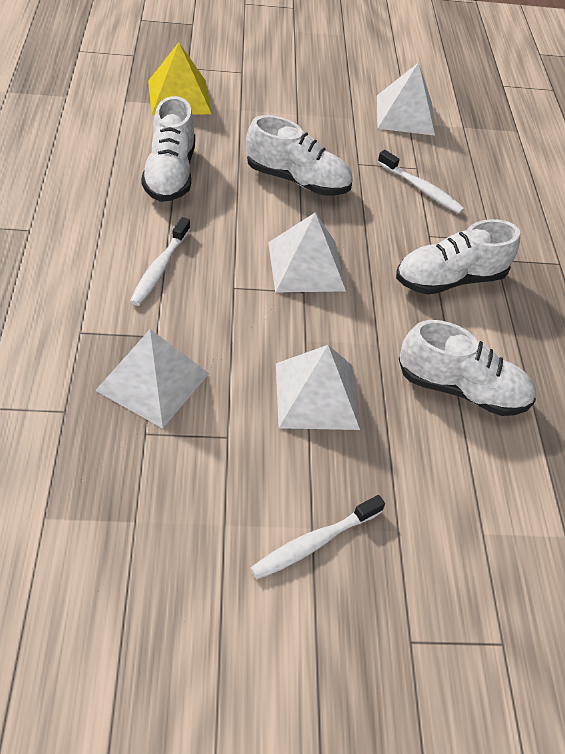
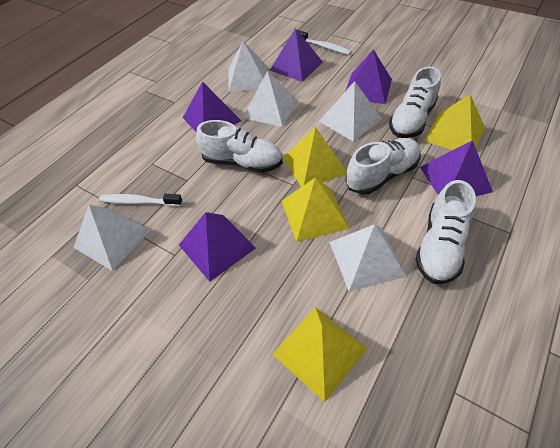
purple pyramid: none = 0 -> [179,212,256,282] [183,81,241,132] [270,28,323,82] [345,49,392,104] [420,140,493,196] = 5
white pyramid: [95,329,209,428] [268,213,346,293] [276,345,360,430] [377,62,435,136] = 4 -> [73,205,151,271] [228,41,267,92] [243,71,298,127] [319,81,382,142] [329,224,406,291] = 5
white toothbrush: [130,217,190,306] [250,495,385,579] [378,150,465,214] = 3 -> [99,194,183,206] [298,30,351,55] = 2
yellow pyramid: [148,42,212,115] = 1 -> [272,307,367,402] [282,177,349,242] [283,127,347,187] [424,94,485,150] = 4

